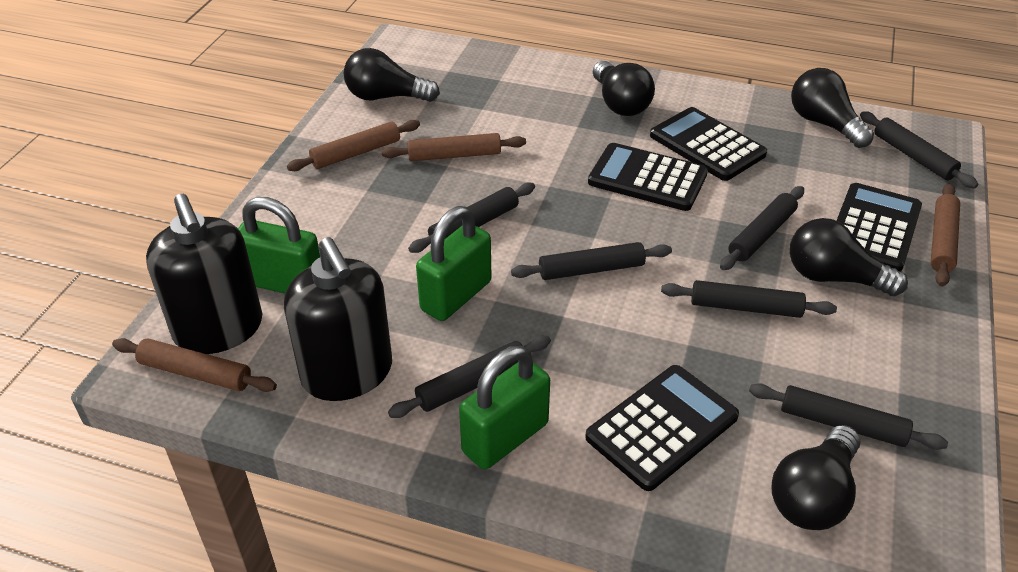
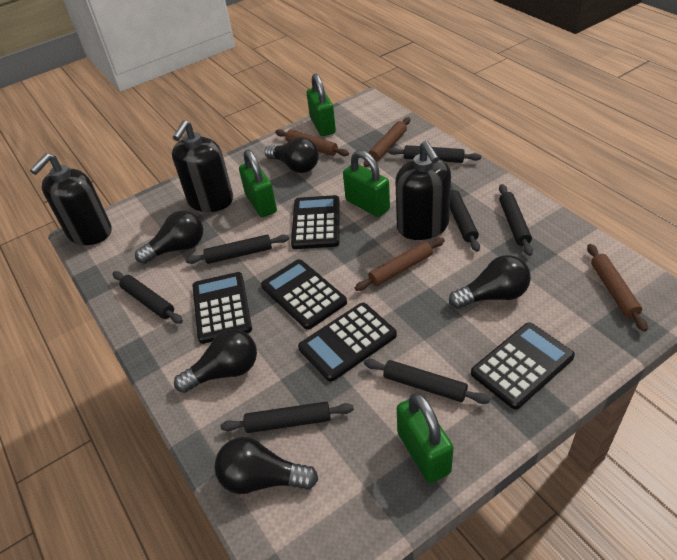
black calculator: [585,365,739,491] [588,143,708,211] [650,107,767,181] [837,183,922,271] = 4 -> [192,272,252,344] [261,259,347,330] [291,195,340,249] [298,303,397,382] [471,322,575,409] = 5
black soap dispenser: [146,194,263,354] [284,237,392,401] = 2 -> [30,153,112,245] [172,120,233,212] [396,141,451,240] = 3
green padlock: [238,197,320,293] [416,206,492,321] [459,346,550,470] = 3 -> [239,149,277,217] [307,74,336,136] [343,150,390,217] [397,393,453,483] = 4

